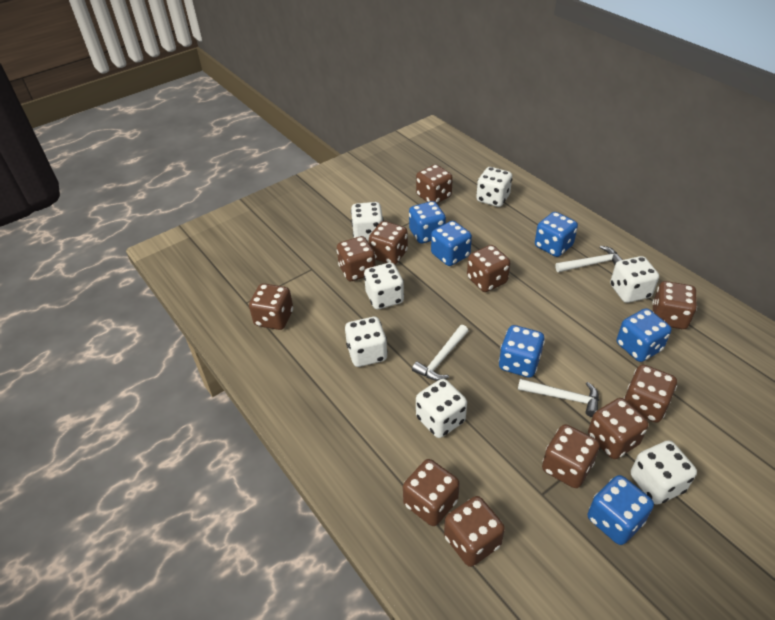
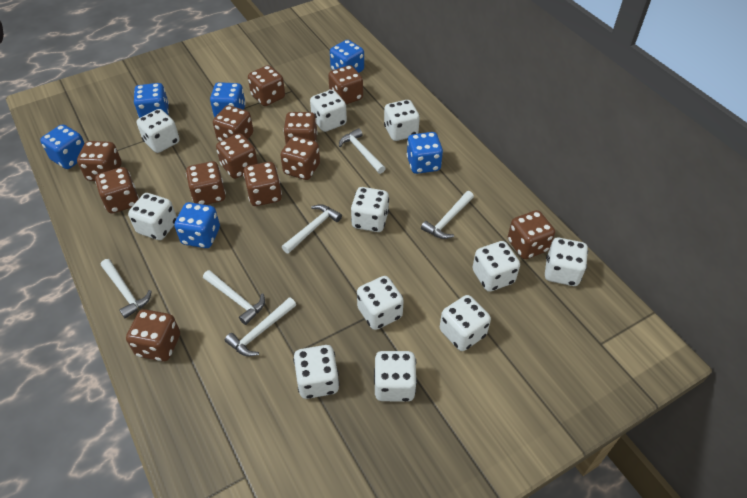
brown dice: [249,283,293,330] [337,236,376,281] [369,221,408,265] [403,459,460,526] [416,164,453,203] [444,496,505,567] [467,245,510,292] [542,424,600,488] [588,398,649,459] [623,365,677,423] [652,281,697,329] = 11 -> [77,141,122,181] [95,167,139,214] [126,309,180,362] [186,161,226,205] [213,105,253,142] [216,133,258,179] [243,162,282,206] [248,65,285,106] [280,136,320,180] [283,112,318,144] [328,65,363,104] [508,210,555,259] = 12
white dice: [345,317,388,367] [351,202,383,241] [364,263,404,309] [416,379,467,438] [476,167,512,207] [610,256,659,303] [631,440,697,505] = 7 -> [128,193,177,240] [136,109,180,153] [293,345,340,399] [310,90,347,132] [351,187,389,232] [357,276,404,330] [374,351,417,402] [384,100,420,141] [440,295,491,351] [472,241,520,292] [545,238,588,286] = 11
white hammer: [412,325,468,381] [518,379,599,417] [555,246,623,272] = 3 -> [101,259,152,318] [203,270,265,325] [225,297,296,356] [282,204,342,254] [339,128,386,174] [421,191,474,239] = 6

